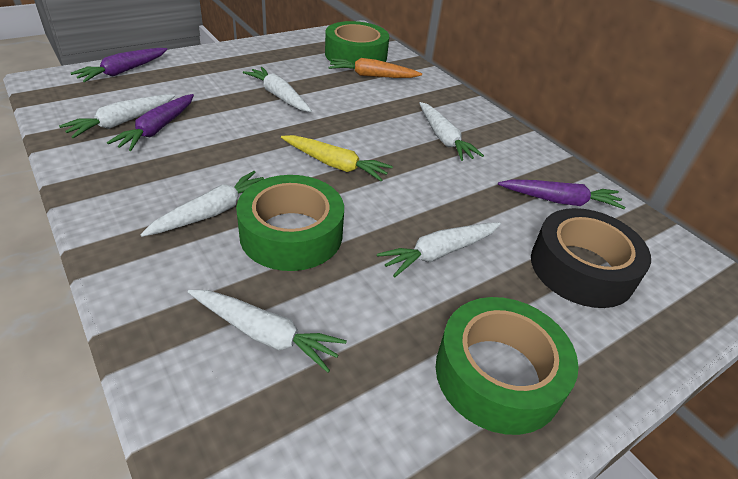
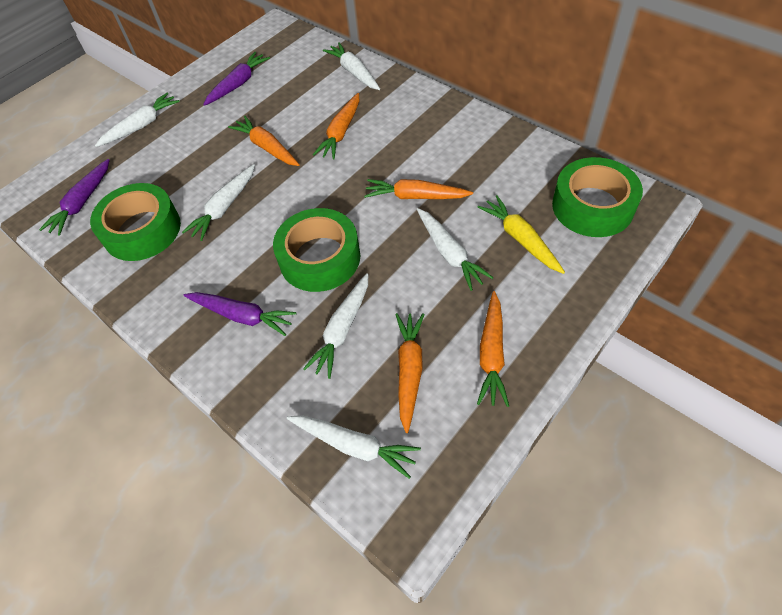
black tape: [531,208,651,308] = 1 -> none = 0
orange carrot: [329,58,422,78] = 1 -> [228,116,300,166] [313,93,359,159] [364,179,473,199] [395,313,425,433] [477,291,509,407] = 5

